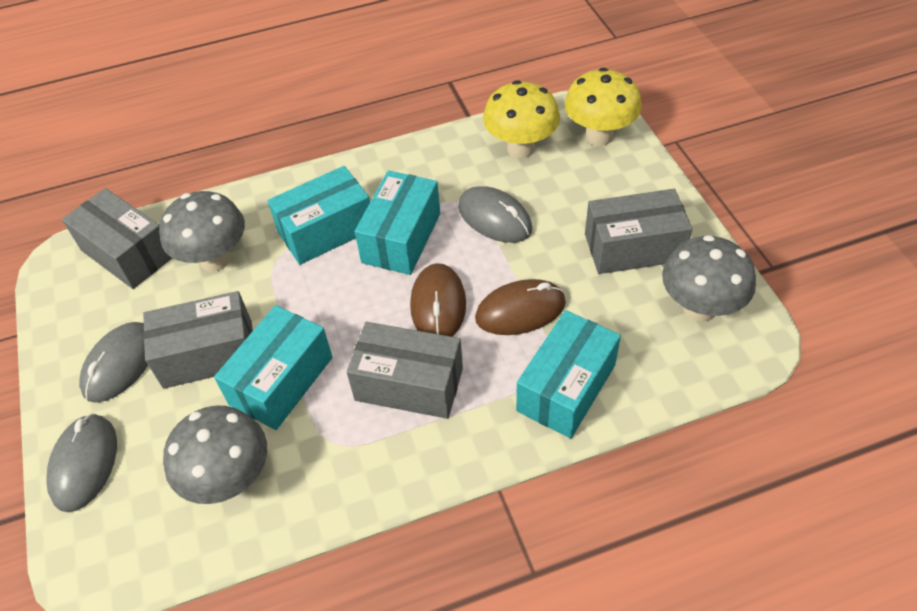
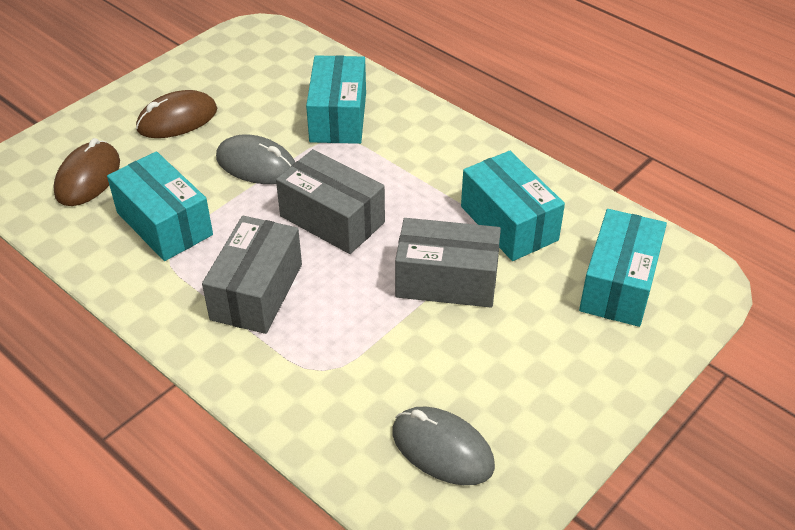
grey box: [62,188,172,289] [143,291,253,389] [347,322,463,419] [585,189,692,274] = 4 -> [202,216,302,334] [276,149,385,254] [395,218,501,308] = 3
grey mouse: [46,413,117,512] [79,322,148,403] [458,186,532,243] = 3 -> [216,135,295,184] [392,406,495,485] = 2
grey mushroom: [159,191,245,272] [163,406,267,504] [662,235,756,322] = 3 -> none = 0
yellow mushroom: [483,80,560,158] [564,68,642,146] = 2 -> none = 0

